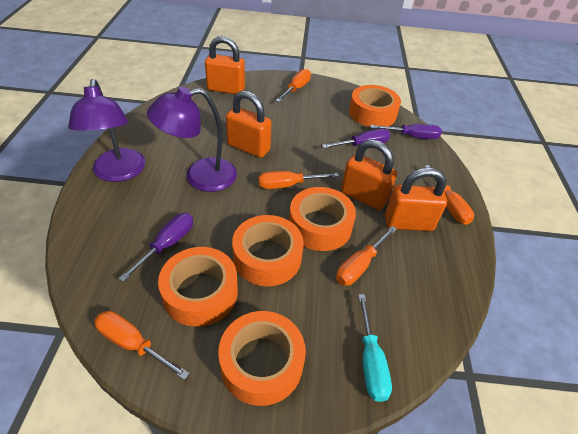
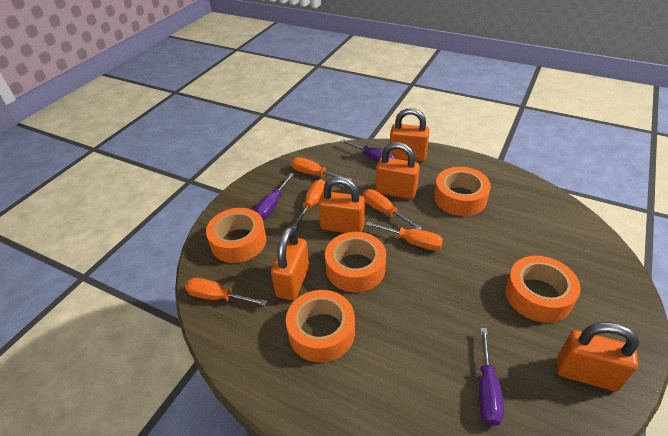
orange padlock: [205,36,245,94] [226,91,271,158] [341,139,397,210] [385,168,447,231] = 4 -> [271,227,309,300] [318,177,365,233] [376,142,420,199] [390,108,430,162] [557,322,639,391] = 5
purple lamp: [68,79,145,182] [147,87,237,192] = 2 -> none = 0
turquoise screwdriver: [358,294,392,402] = 1 -> none = 0

